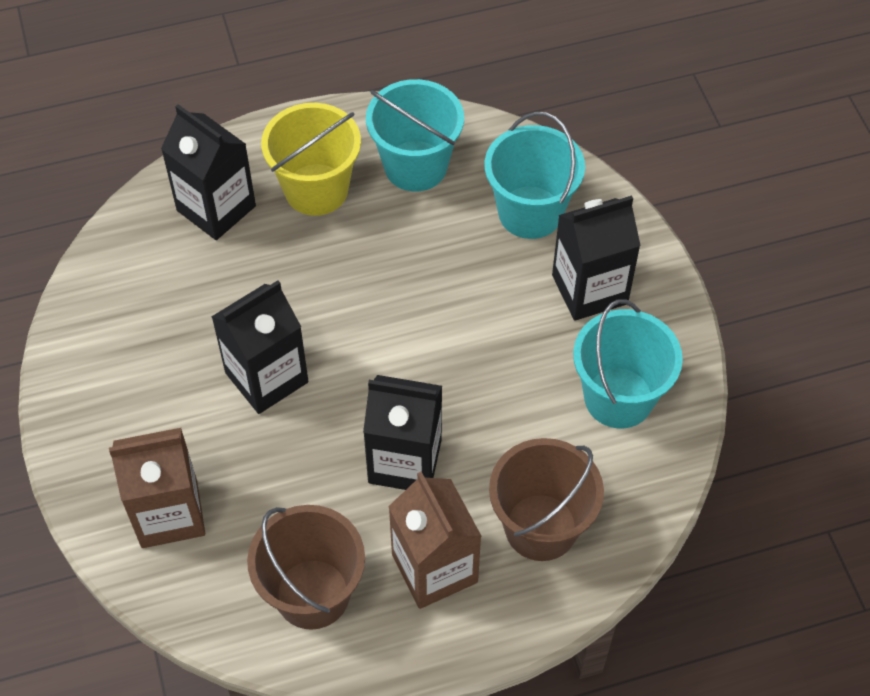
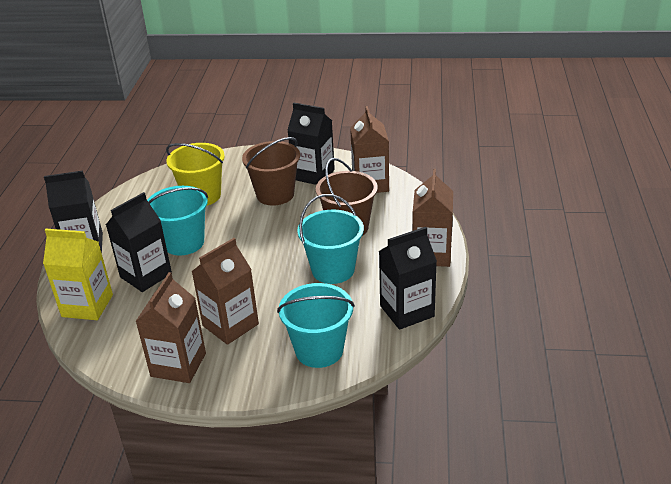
brown carton: [109,428,205,548] [388,472,482,609] = 2 -> [135,272,206,383] [191,238,259,345] [350,106,389,193] [412,169,453,267] = 4
yellow carton: none = 0 -> [43,229,113,320] = 1

